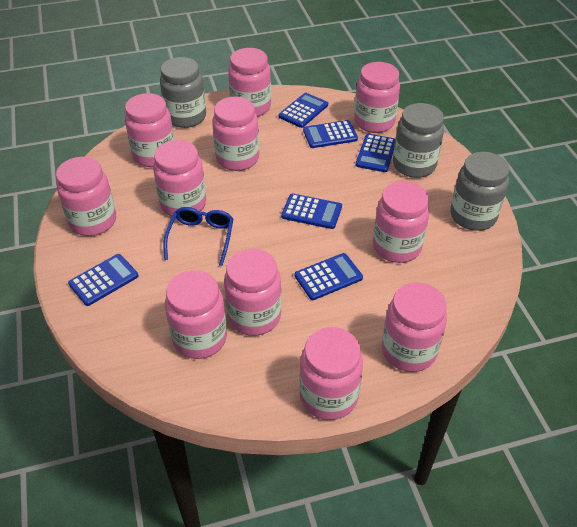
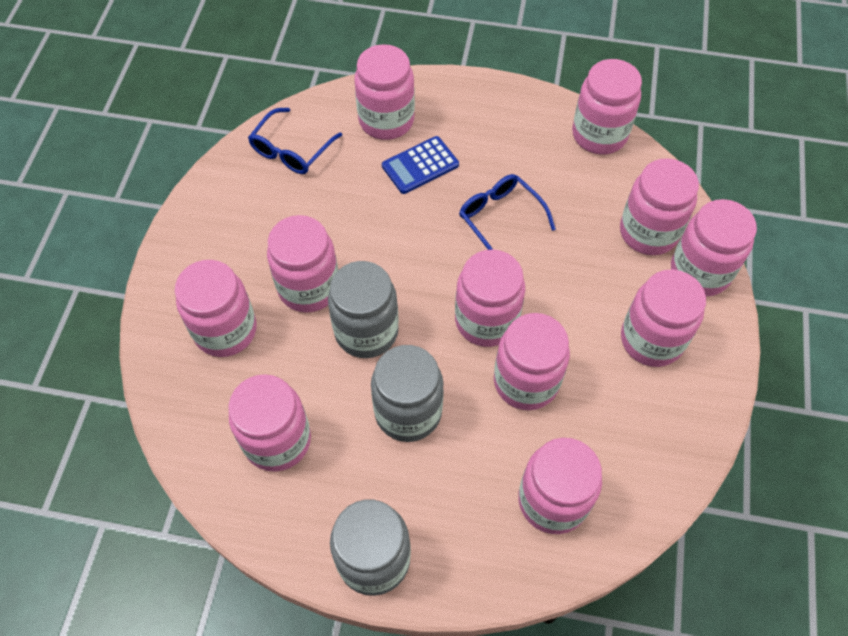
blue calculator: [68,254,138,306] [279,93,328,128] [281,193,342,229] [295,253,363,300] [303,120,358,148] [355,134,395,172] = 6 -> [382,136,459,194] = 1
blue glasses: [163,207,233,266] = 1 -> [248,108,342,174] [459,174,556,250] = 2

